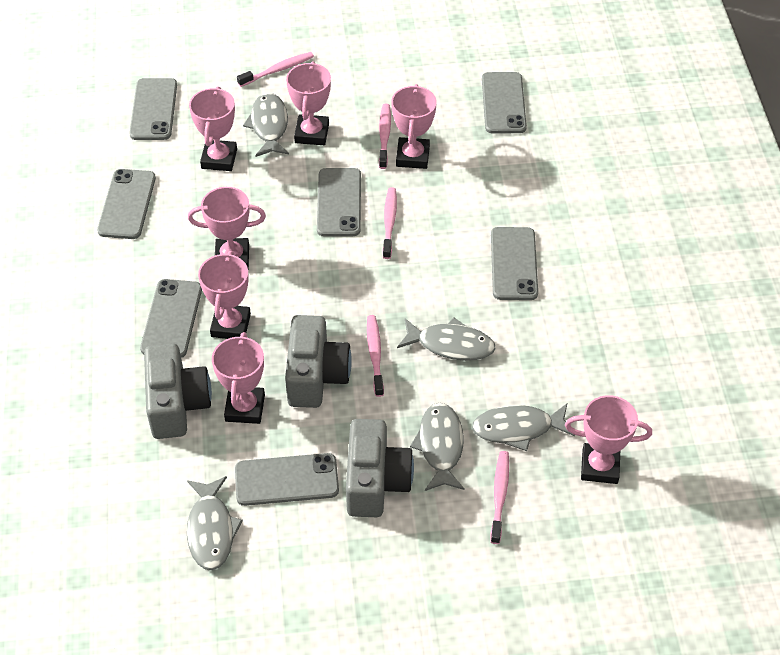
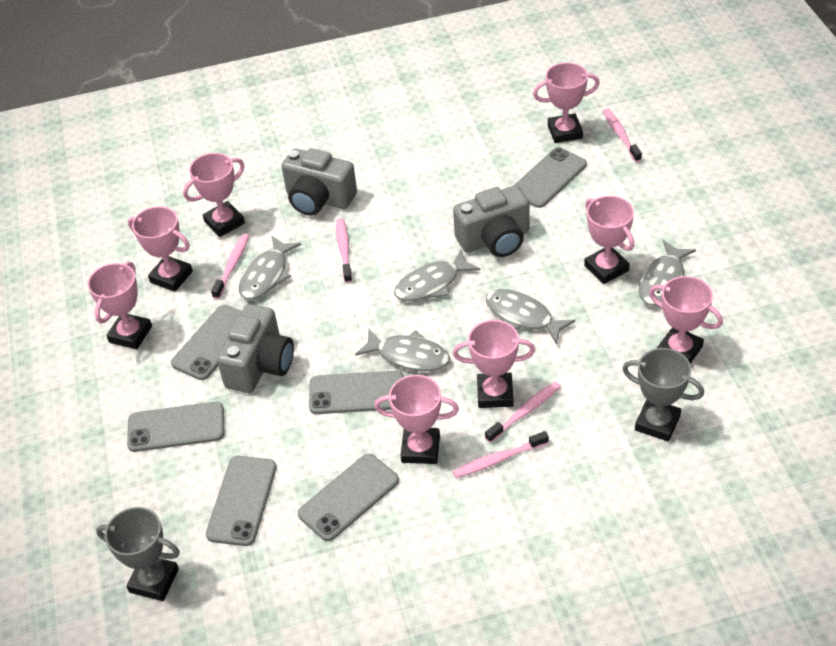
grey phone: [97,169,156,239] [129,78,177,140] [140,279,202,358] [235,453,339,506] [317,168,361,237] [482,72,527,134] [491,227,538,300] = 7 -> [127,402,224,452] [171,305,242,380] [206,456,277,546] [298,454,399,541] [309,371,404,414] [515,147,587,208] = 6
grey trophy: none = 0 -> [96,507,180,601] [622,348,704,442] = 2
pink trophy: [188,187,266,269] [189,86,237,171] [198,251,251,339] [212,332,265,424] [286,61,331,145] [391,84,437,169] [565,395,652,484] = 7 -> [88,262,152,349] [128,206,193,292] [183,153,245,237] [374,375,459,464] [453,320,535,408] [533,62,600,143] [584,196,634,284] [649,276,723,364] = 8

